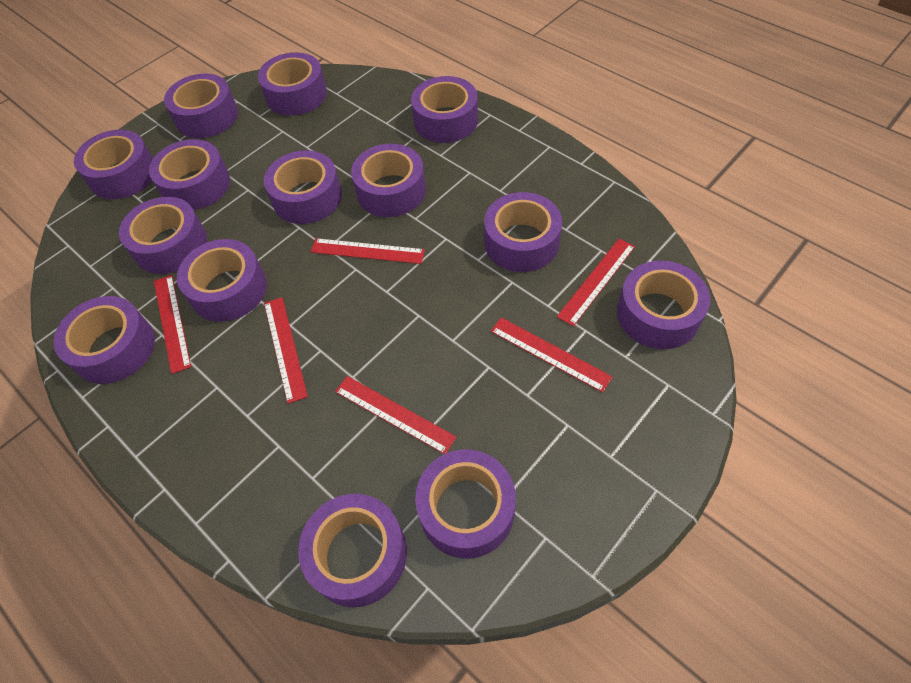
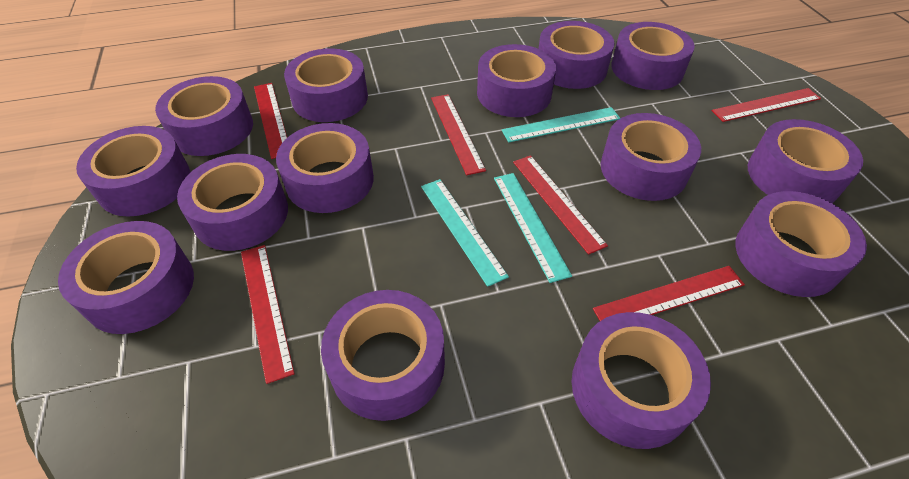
turquoise ruler: none = 0 -> [421,179,509,287] [494,173,572,283] [502,107,620,142] = 3

